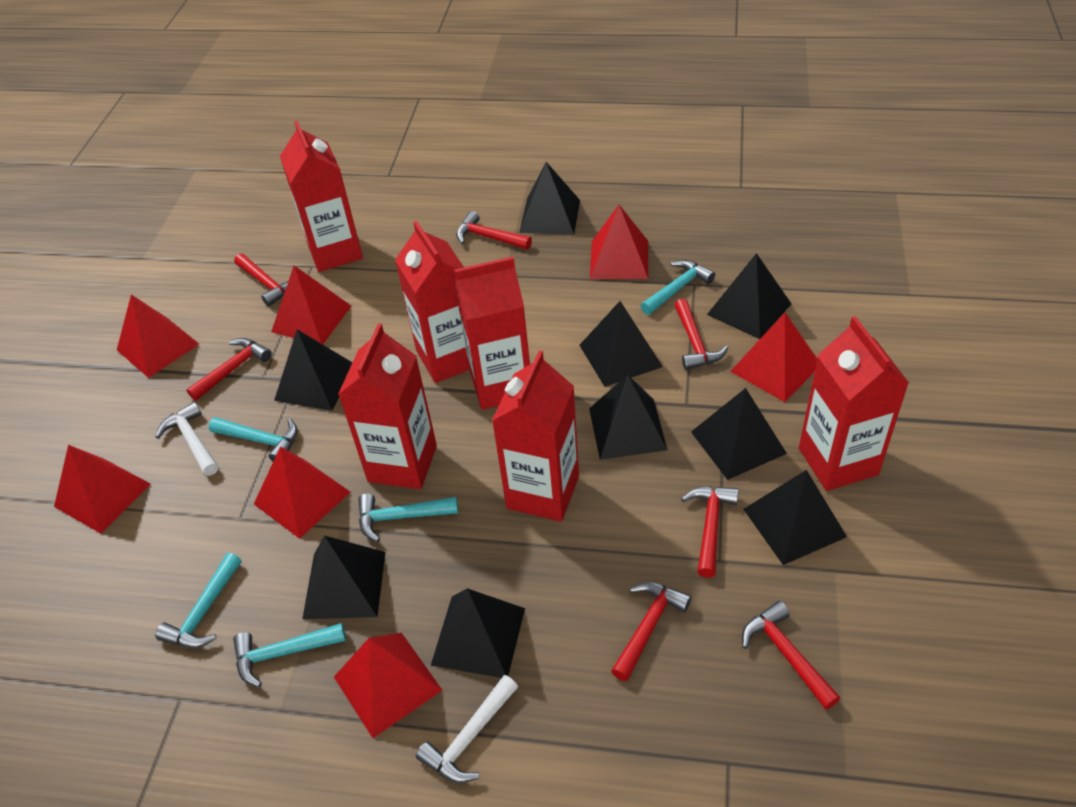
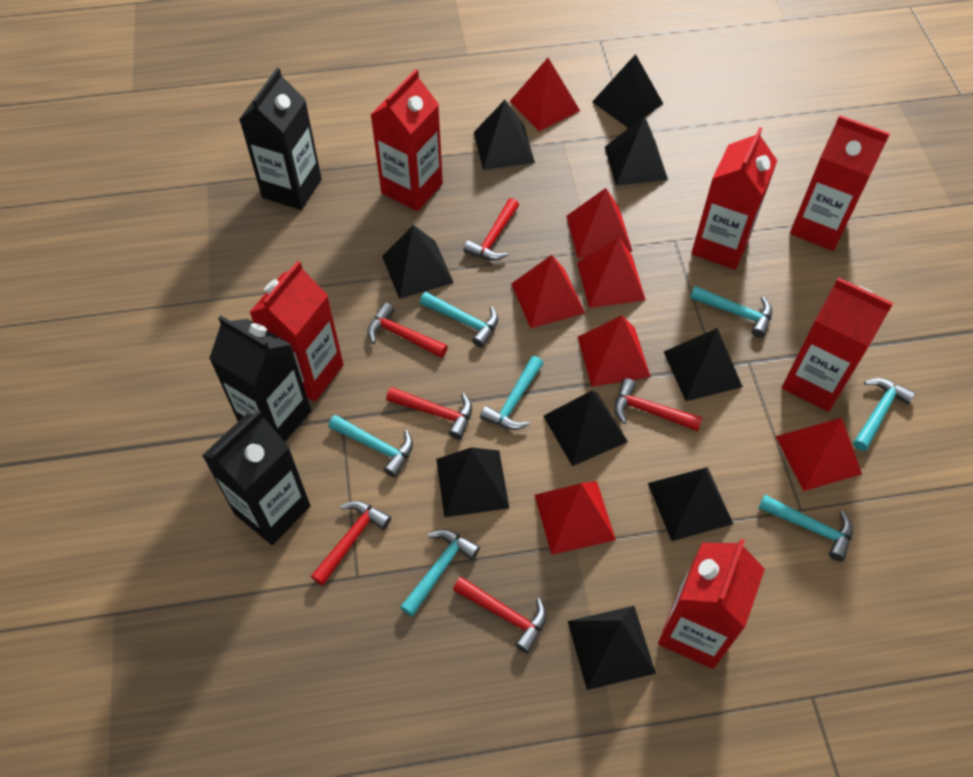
black carton: none = 0 -> [202,409,311,545] [209,315,311,442] [239,68,322,210] = 3
red hammer: [186,338,272,401] [234,254,288,306] [456,211,532,249] [611,582,691,681] [674,299,728,370] [681,486,738,578] [742,601,840,710] = 7 -> [311,501,391,586] [367,303,448,358] [386,387,472,439] [453,577,546,653] [463,198,519,261] [614,378,703,431] = 6
turquoise hammer: [155,553,242,648] [209,417,298,461] [233,623,346,687] [358,494,458,542] [641,260,715,315] = 5 -> [328,415,413,477] [400,529,480,617] [420,292,498,348] [480,356,544,430] [690,286,772,338] [758,495,853,561] [853,378,916,451] = 7
white hammer: [156,402,218,476] [416,675,518,783] = 2 -> none = 0

